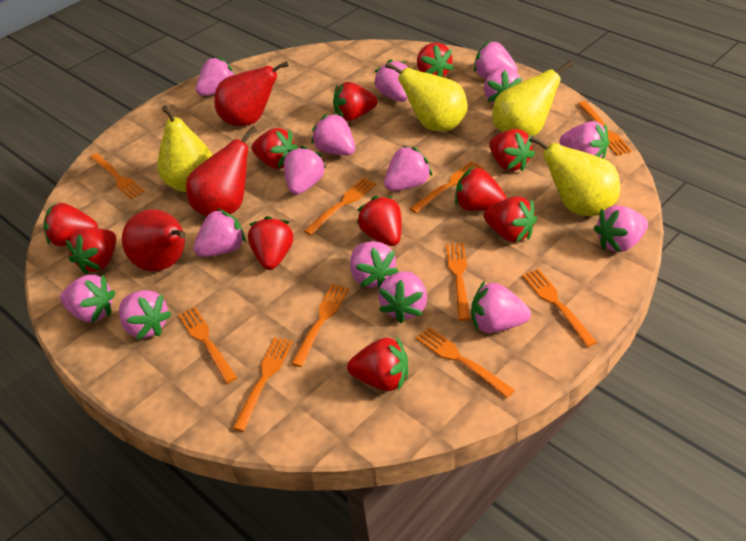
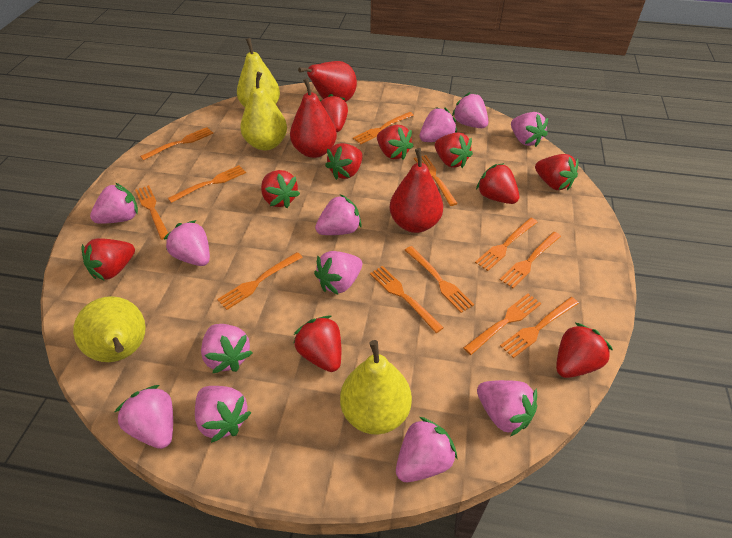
orange fork: [90,153,145,199] [178,307,237,384] [232,337,293,432] [291,284,349,367] [304,178,376,235] [410,161,484,213] [416,327,515,398] [446,243,470,321] [522,269,597,347] [578,101,632,156] = 10 -> [135,185,168,240] [140,127,213,161] [168,165,246,203] [217,252,303,310] [353,112,414,144] [370,266,444,333] [405,246,474,313] [414,155,458,206] [463,294,541,355] [475,218,537,271] [500,232,561,288] [500,297,579,358] = 12
pink strawberry: [60,275,116,323] [119,290,172,340] [193,209,246,257] [196,56,235,96] [284,146,326,195] [311,113,355,155] [350,241,398,288] [374,59,408,102] [378,271,427,323] [384,146,432,191] [471,281,531,333] [474,41,518,78] [484,68,522,104] [559,121,609,159] [594,205,648,252] = 15 -> [90,183,138,224] [115,385,173,449] [164,220,210,266] [195,386,251,443] [201,324,253,374] [314,251,362,295] [315,194,362,235] [396,417,458,482] [420,107,457,142] [452,92,488,128] [477,380,537,436] [511,112,548,147] = 12
red strawberry: [43,203,98,246] [66,228,117,275] [248,216,293,270] [251,128,298,169] [333,82,377,121] [347,337,408,391] [357,196,402,246] [417,42,454,77] [455,166,507,211] [484,196,537,242] [489,129,535,172] = 11 -> [81,238,135,281] [261,170,300,208] [293,316,341,372] [320,94,348,132] [325,143,363,180] [377,125,413,160] [435,132,473,168] [476,163,519,204] [535,154,579,191] [556,323,613,378] = 10

